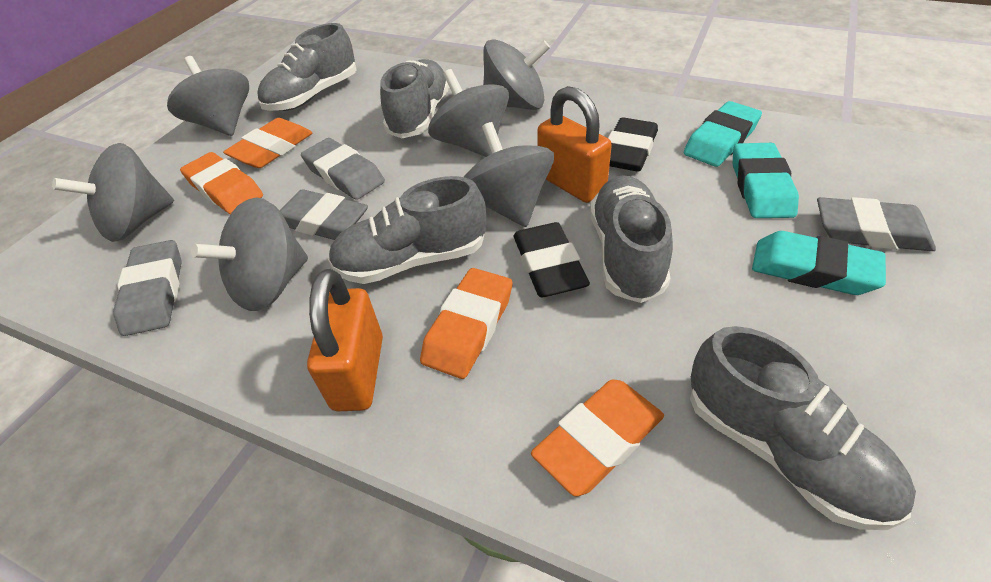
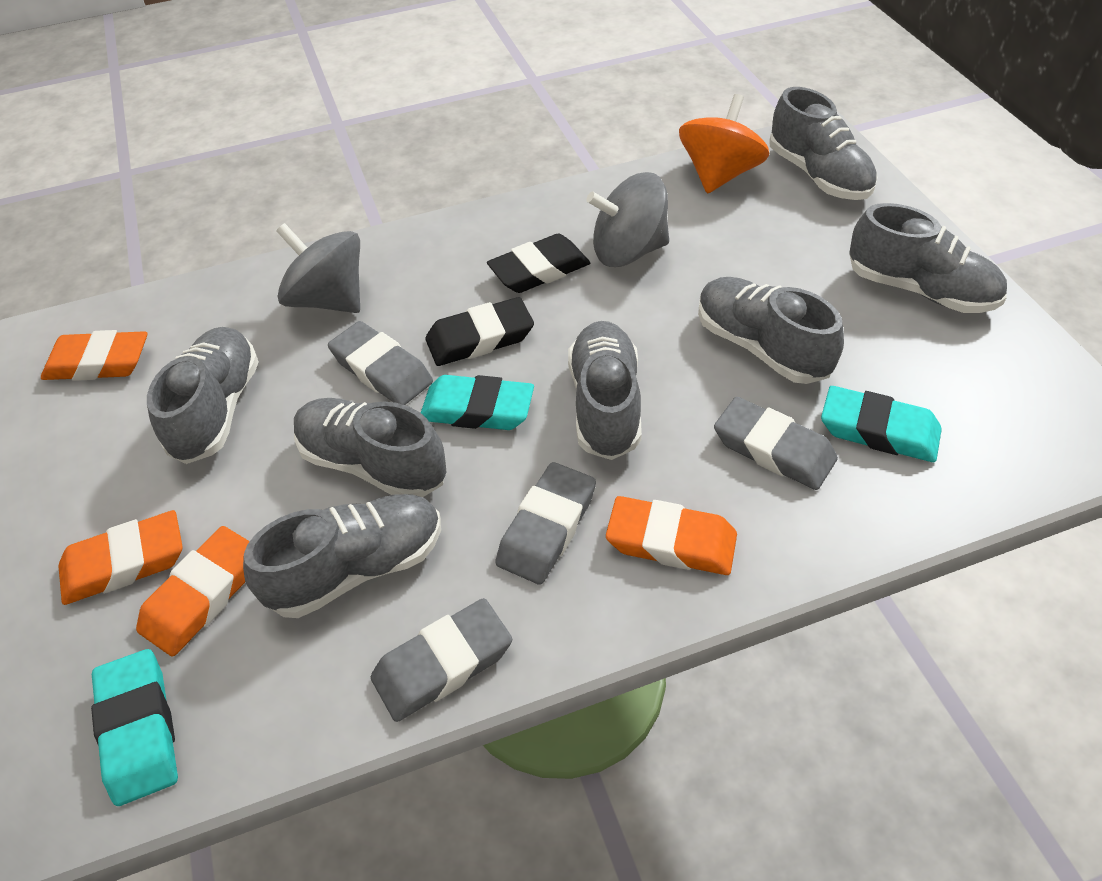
grey shoe: [257,23,357,111] [328,176,486,284] [380,59,450,138] [590,175,673,303] [690,326,916,530] = 5 -> [147,327,259,464] [243,494,441,618] [294,398,447,497] [568,321,642,460] [698,277,844,384] [769,87,877,200] [849,203,1007,313] = 7
grey spinning top: [52,143,174,242] [167,56,249,136] [191,197,308,311] [428,69,509,157] [464,122,554,227] [483,39,550,110] = 6 -> [276,223,360,313] [586,172,669,267] = 2
orange padlock: [307,269,383,411] [537,86,612,203] = 2 -> none = 0
orange spinning top: none = 0 -> [679,94,769,194] = 1

